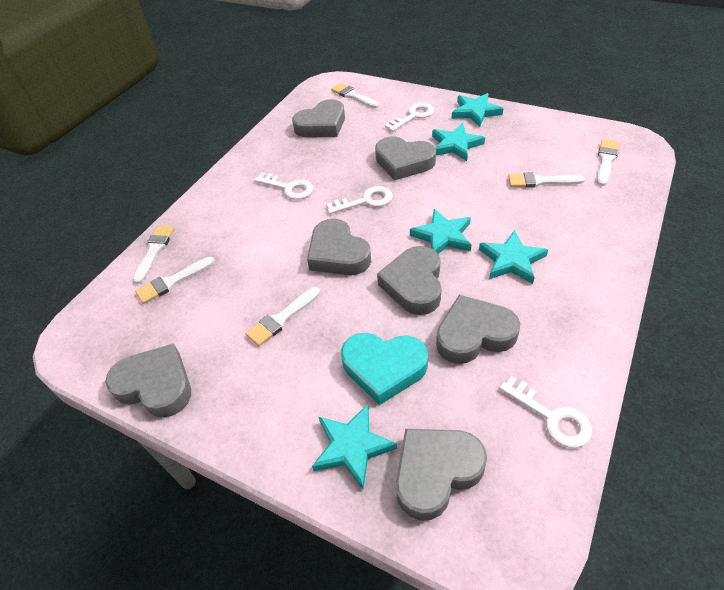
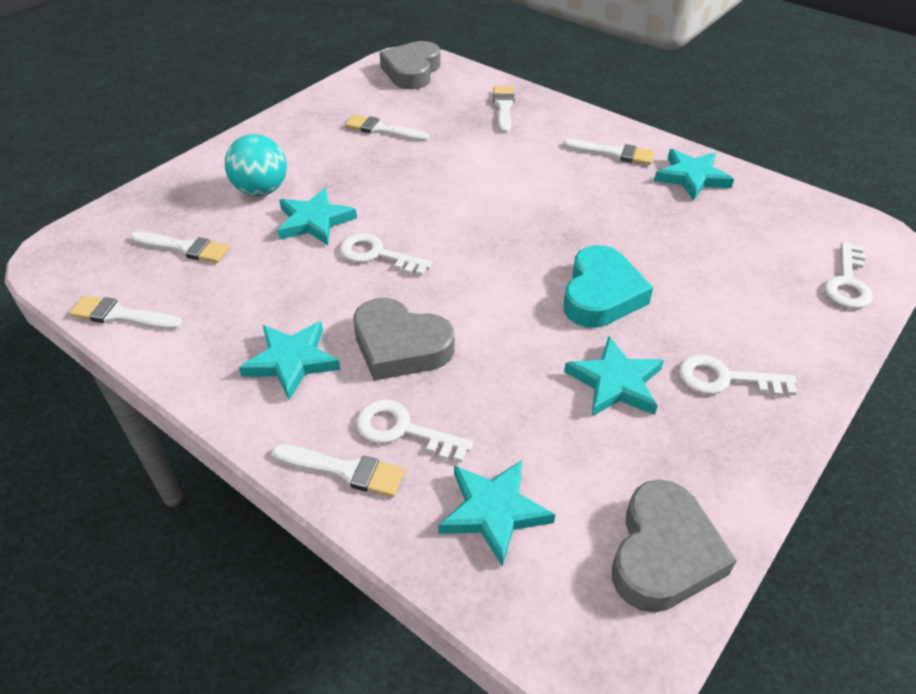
grey heart: [105,343,191,418] [292,99,345,137] [307,219,371,275] [375,137,436,180] [377,246,442,315] [396,429,487,521] [436,295,520,364] = 7 -> [353,298,455,381] [380,41,441,89] [612,480,737,613] = 3
turquoise ball: none = 0 -> [225,134,287,196] = 1

